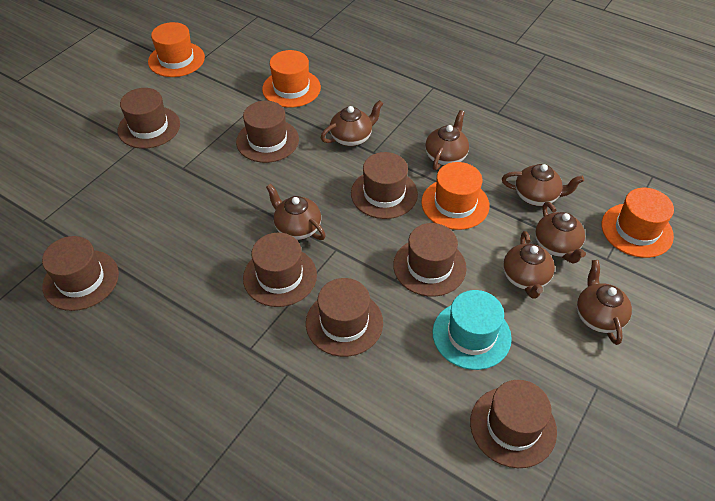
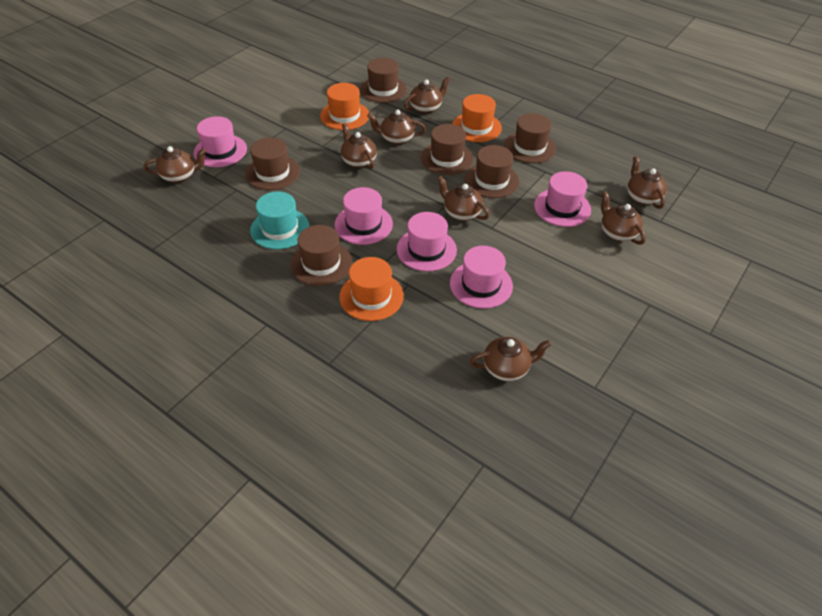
brown hat: [42,236,119,311] [118,88,180,149] [236,101,299,163] [243,233,317,307] [306,278,383,357] [351,152,418,219] [393,223,467,297] [470,380,557,468] = 8 -> [245,137,300,190] [290,225,352,286] [360,58,407,103] [421,124,473,175] [465,145,519,198] [504,113,556,163] = 6
brown teapot: [266,184,326,240] [321,100,383,147] [425,110,469,170] [502,164,584,206] [503,231,555,298] [535,202,586,263] [577,260,632,345] = 7 -> [144,146,206,183] [341,123,377,169] [367,110,426,145] [404,77,450,114] [437,176,489,221] [470,337,551,381] [601,191,646,245] [627,156,667,209] = 8
orange hat: [148,22,205,77] [262,50,321,108] [421,162,490,230] [602,188,674,258] = 4 -> [320,83,369,130] [339,257,404,321] [452,94,502,142] = 3
pink hat: none = 0 -> [194,116,247,167] [335,187,393,245] [397,212,457,271] [450,246,513,308] [534,171,591,227] = 5

